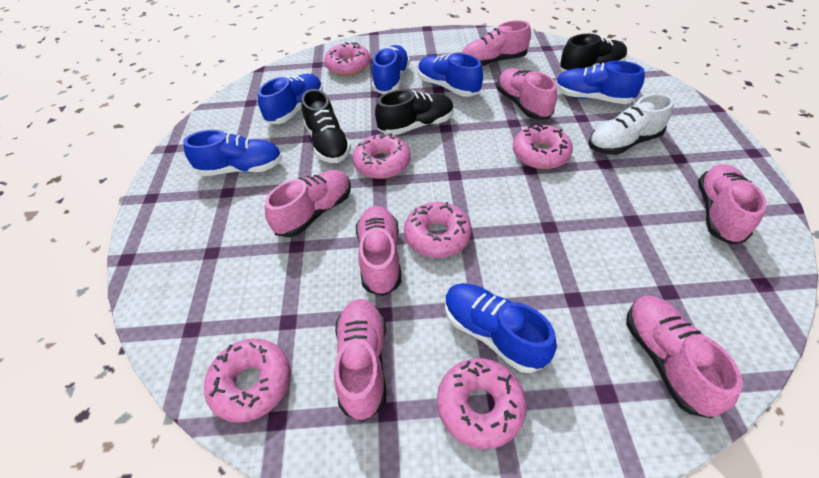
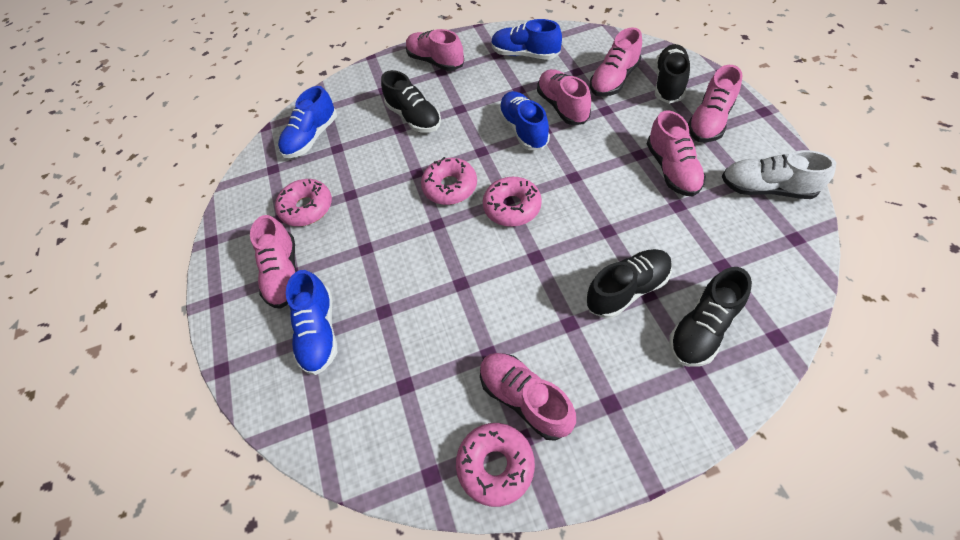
black shoe: [301,89,351,163] [375,89,454,136] [560,34,627,72] = 3 -> [381,70,441,133] [586,249,672,318] [655,44,690,104] [669,267,752,367] = 4
blue shoe: [183,130,282,176] [258,74,323,124] [372,45,410,94] [418,53,483,97] [445,283,557,373] [555,61,645,104] = 6 -> [278,86,337,158] [286,270,337,375] [492,19,562,60] [498,91,550,150] = 4
pink donut: [204,338,291,423] [324,42,371,76] [352,133,411,179] [404,202,471,258] [437,358,527,449] [513,124,573,169] = 6 -> [275,179,332,226] [421,157,477,205] [456,423,535,507] [483,177,542,227] = 4

